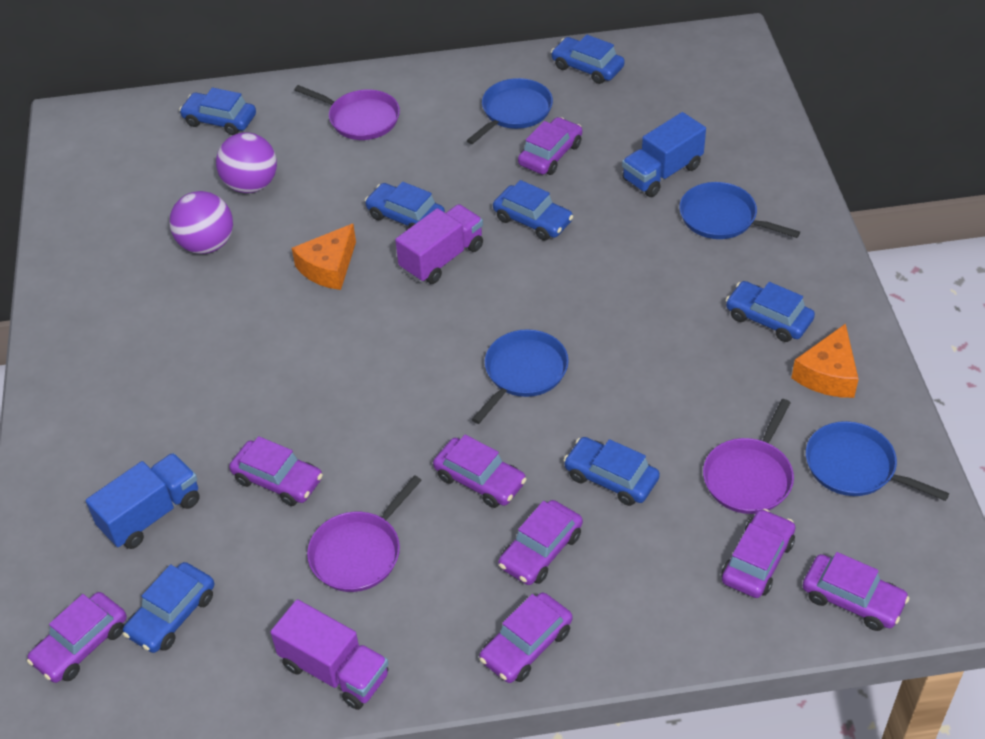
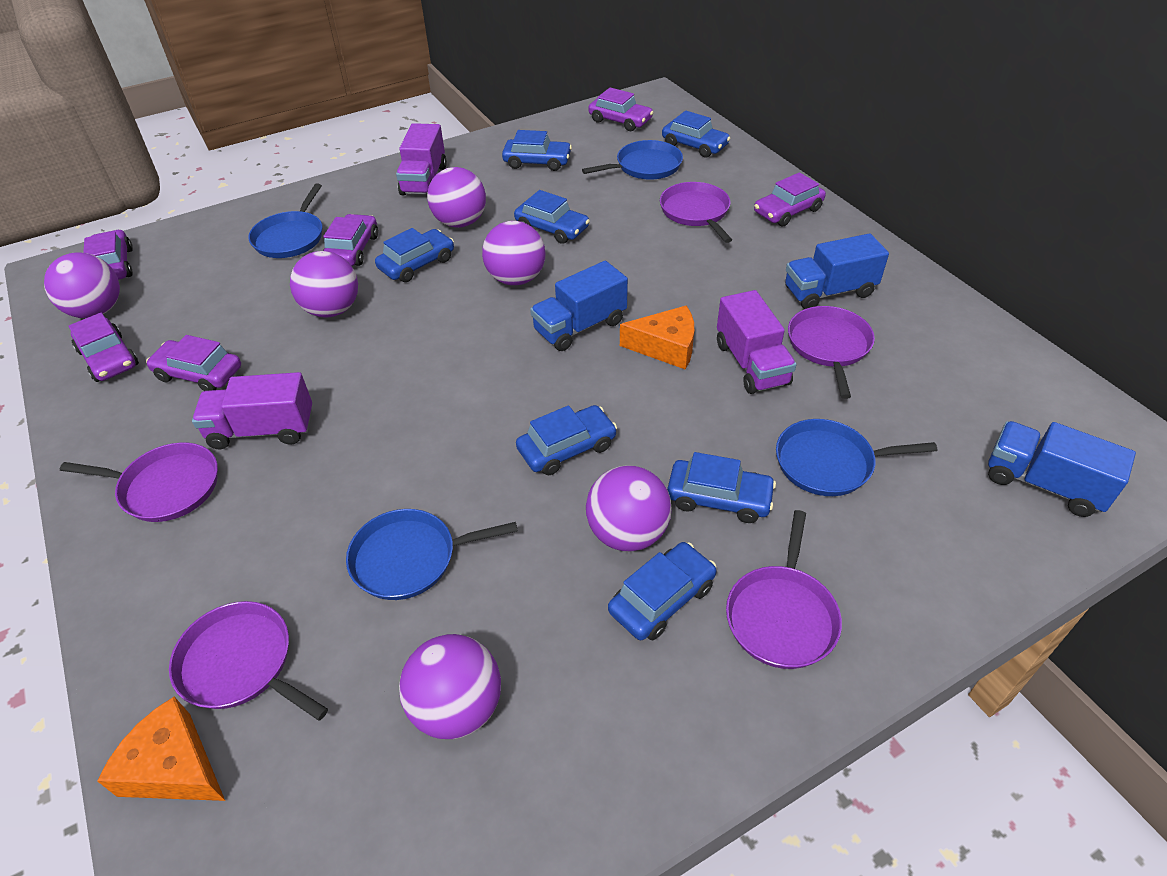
blue truck: [86,453,200,549] [622,112,706,197] = 2 -> [530,261,628,351] [785,233,889,309] [988,421,1136,517] = 3
purple ball: [169,191,233,254] [216,132,277,193] = 2 -> [44,252,120,318] [290,251,358,317] [399,634,501,739] [427,167,486,228] [482,221,546,285] [586,465,672,551] = 6
purple car: [27,592,127,683] [229,436,323,506] [433,435,526,508] [479,592,573,683] [498,500,583,585] [518,117,582,175] [722,509,795,598] [803,552,909,631] = 8 -> [69,313,139,382] [83,230,133,280] [146,335,241,391] [323,214,378,266] [588,87,654,131] [754,172,826,226] = 6
purple pan: [295,85,400,140] [307,475,422,592] [703,399,794,514] = 3 -> [60,442,218,522] [169,601,328,721] [660,182,732,243] [726,510,842,669] [788,306,875,399] = 5
purple truck: [270,599,388,710] [395,204,483,284] = 2 -> [192,372,312,450] [396,123,447,195] [717,290,796,394] = 3

